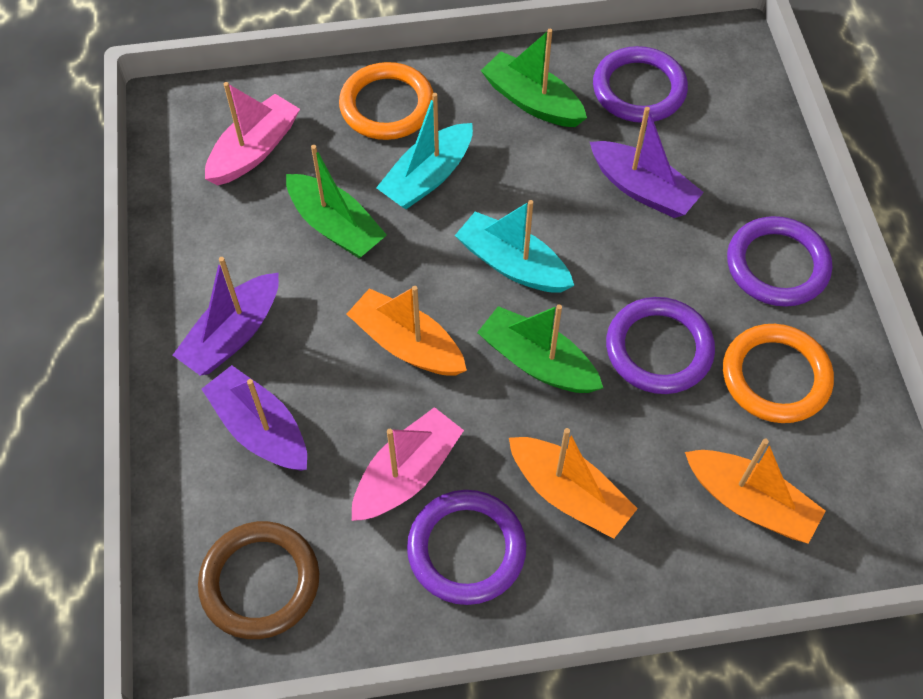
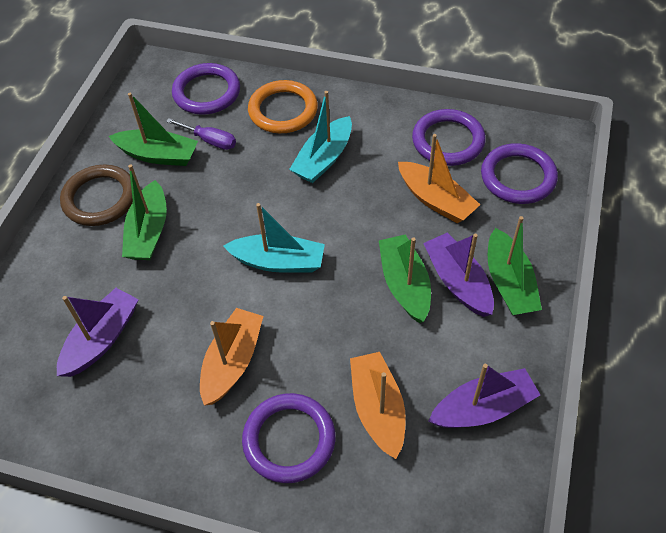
green boat: [286,145,387,259] [477,304,603,393] [481,29,587,127] = 3 -> [109,93,198,166] [122,164,167,260] [379,234,431,323] [488,216,542,315] = 4
orange ring: [339,62,434,140] [723,324,834,423] = 2 -> [248,80,318,133] = 1
pink boat: [205,82,300,185] [352,407,464,521] = 2 -> none = 0
purple screwdriver: none = 0 -> [166,118,236,150] = 1

